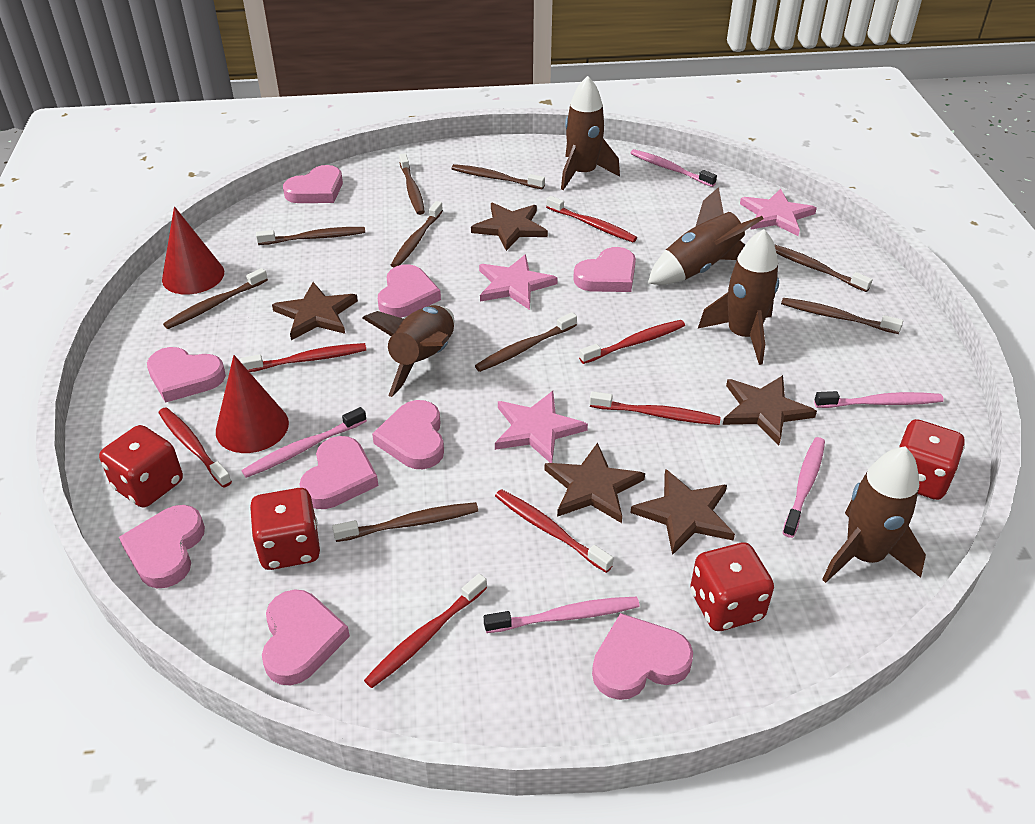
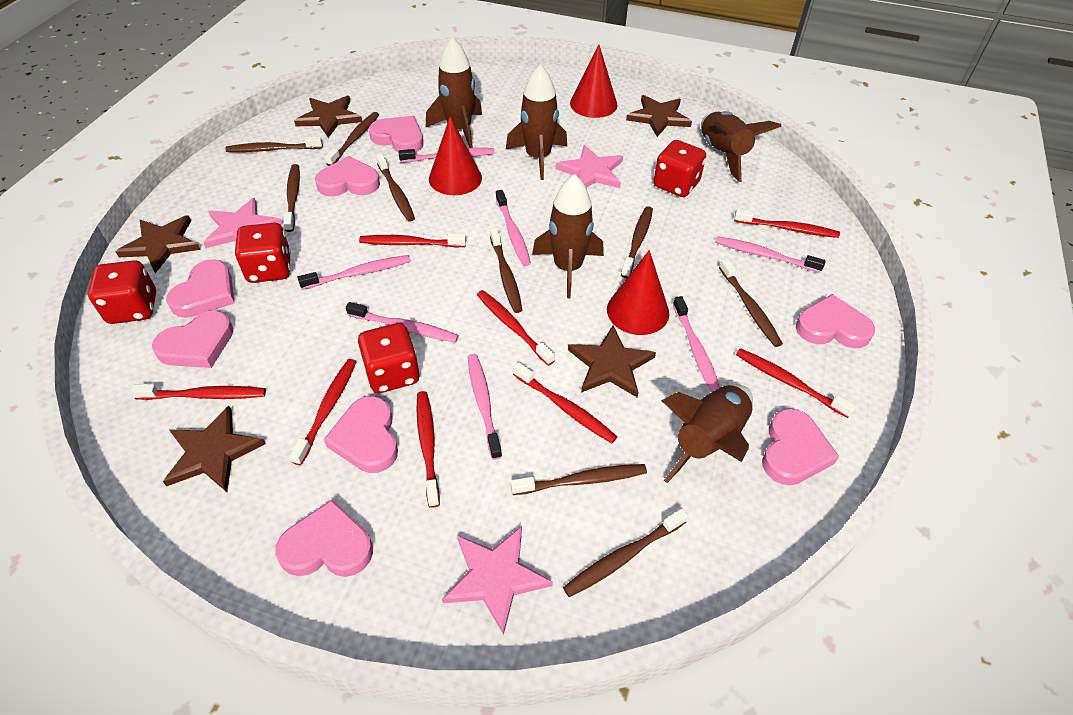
pink heart: [119,505,205,588] [147,347,226,403] [262,589,350,685] [283,165,343,203] [299,436,379,509] [372,400,444,469] [378,264,441,318] [573,247,636,292] [592,613,693,700] = 9 -> [152,311,233,368] [166,259,234,318] [275,499,373,577] [315,156,380,196] [324,396,398,473] [369,116,423,153] [762,408,839,485] [796,294,875,348] = 8
pink toothbrush: [242,407,367,478] [484,597,640,633] [631,149,717,187] [783,437,825,538] [814,391,944,408] = 5 -> [297,255,411,289] [346,302,459,342] [398,148,495,162] [468,354,502,460] [496,190,531,266] [673,296,720,392] [715,236,826,273] = 7
red cone: [162,206,224,294] [216,355,289,453] = 2 -> [429,117,482,195] [570,44,617,118] [607,250,669,335] = 3
red toothbrush: [159,407,232,488] [240,343,366,372] [364,574,487,688] [495,489,613,573] [546,196,637,242] [579,320,685,364] [590,391,721,425] = 7 -> [130,384,266,400] [289,359,356,465] [359,233,466,247] [416,391,440,508] [477,290,555,366] [513,362,617,443] [734,209,840,238] [736,348,856,418] = 8

